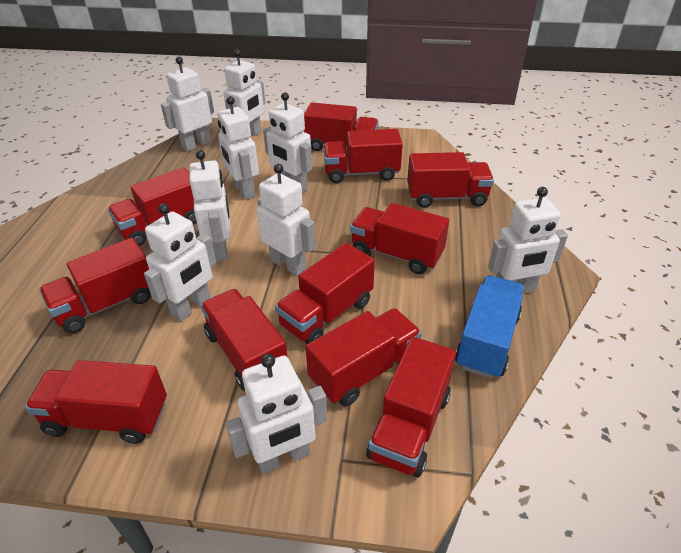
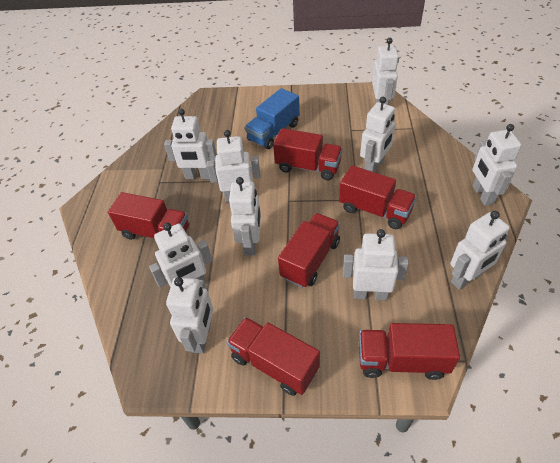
red truck: [25,360,167,444] [39,238,151,333] [108,167,197,246] [201,289,288,391] [275,243,375,344] [304,102,379,151] [306,308,422,406] [323,129,403,183] [350,203,449,274] [366,337,456,477] [407,152,494,208] = 11 -> [108,192,189,240] [226,317,320,396] [273,128,343,180] [278,213,340,288] [339,165,417,229] [359,323,460,380] = 6
white robot: [144,204,216,321] [161,57,214,151] [189,150,231,262] [217,96,259,200] [223,49,265,136] [226,353,327,474] [256,164,316,276] [263,92,312,192] [488,187,568,294] = 9 -> [149,222,212,287] [164,109,217,179] [166,277,213,353] [207,130,261,203] [229,177,261,256] [343,229,409,300] [360,97,395,172] [372,38,399,105] [450,211,510,290] [472,124,521,206] = 10

